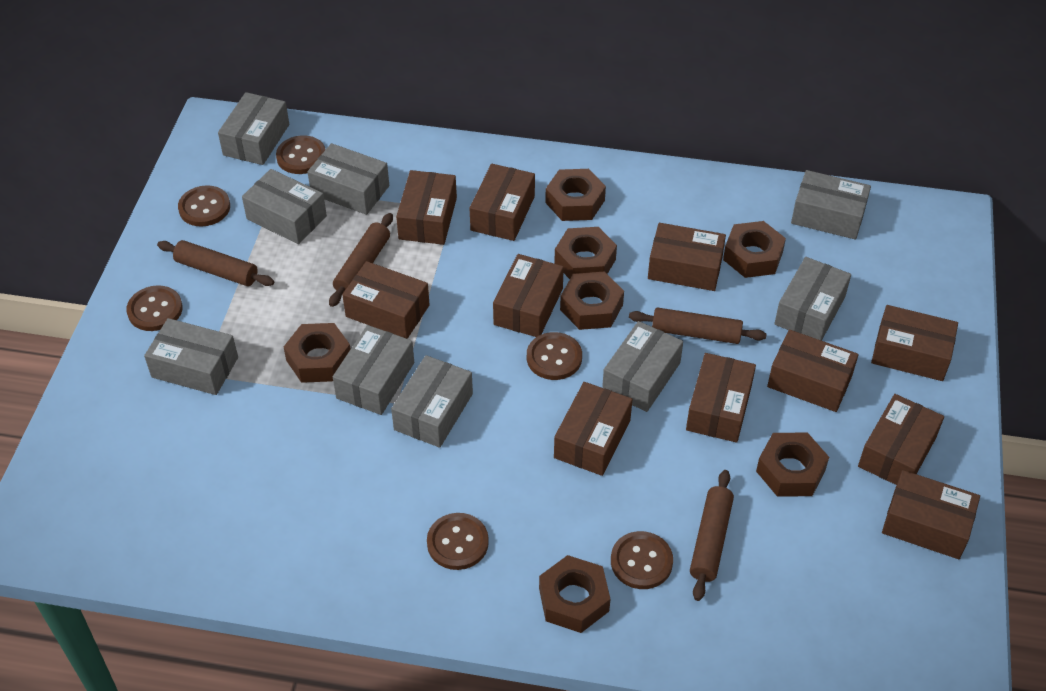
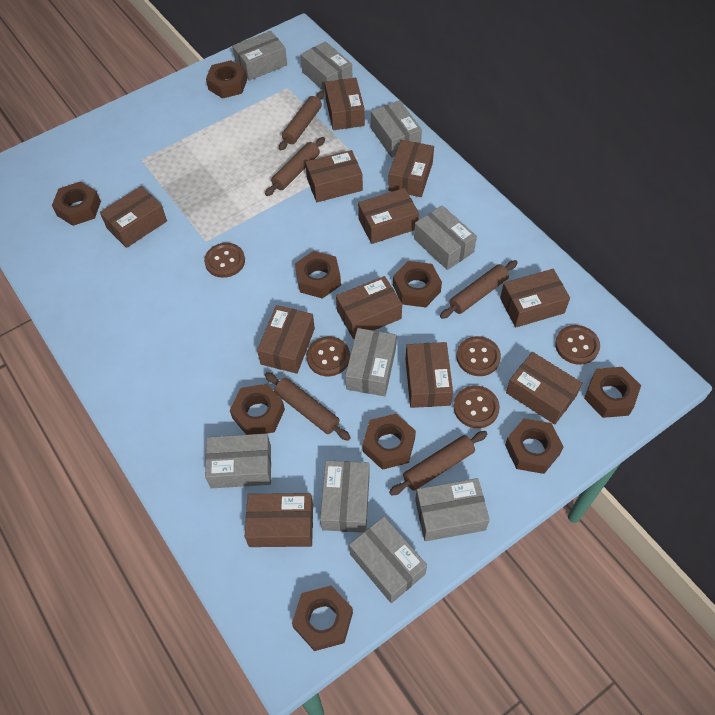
brown button: [126,285,183,331] [178,185,230,227] [276,135,325,174] [427,513,489,570] [527,332,582,380] [611,531,673,589] = 6 -> [204,243,245,278] [307,337,350,376] [454,386,500,428] [457,336,501,376] [555,325,600,365] = 5
brown nut: [284,323,351,383] [539,555,610,633] [545,169,606,221] [554,227,617,279] [560,271,624,330] [723,221,786,278] [756,432,829,497] = 7 -> [52,181,101,226] [206,60,247,99] [230,384,285,435] [292,586,353,651] [295,251,341,299] [363,413,416,470] [393,261,442,308] [505,418,564,474] [584,367,641,418] = 9
brown rolling pin: [157,240,274,286] [329,213,393,307] [629,307,767,344] [690,470,734,601] = 4 -> [265,137,325,196] [265,372,351,441] [279,91,324,150] [389,431,487,496] [440,260,518,319] = 5

